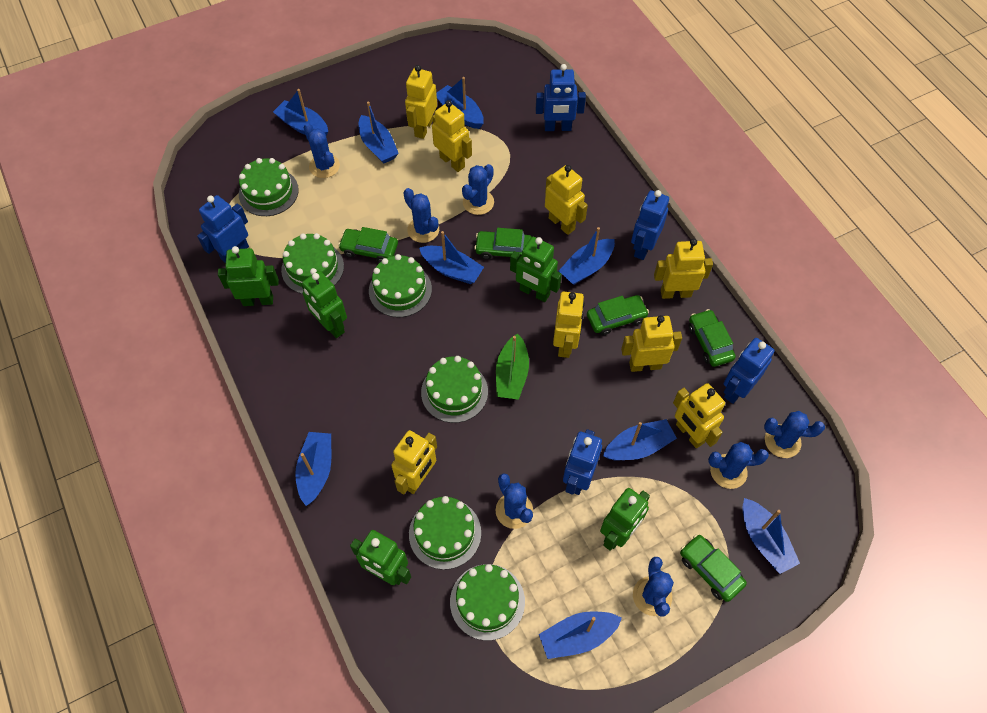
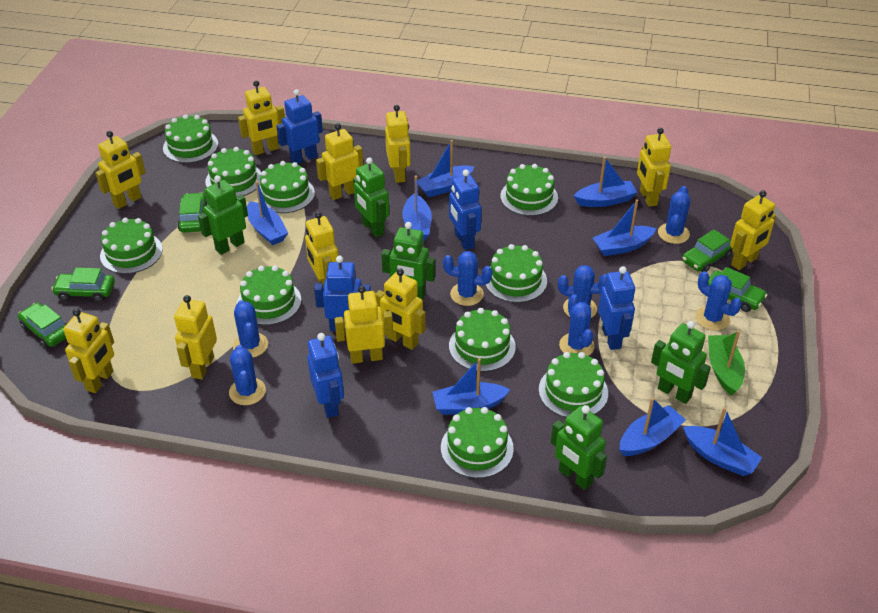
blue boat: [273,89,328,136] [295,432,331,506] [359,102,399,164] [419,231,484,284] [436,77,484,129] [539,611,622,659] [559,227,615,285] [603,419,677,460] [742,498,800,574] = 9 -> [247,181,288,245] [402,175,432,241] [417,140,474,197] [433,358,510,415] [574,157,637,207] [593,199,657,256] [619,397,686,456] [683,407,762,476] = 8
green cake: [239,158,299,216] [281,233,344,294] [369,254,432,317] [409,496,481,570] [421,356,488,423] [450,564,525,641] = 6 -> [100,218,163,274] [163,114,218,163] [205,147,261,197] [237,265,301,325] [257,161,315,213] [441,407,514,478] [449,308,516,372] [485,244,547,303] [500,164,558,216] [539,352,608,417] = 10
yellow robot: [391,430,437,494] [405,65,437,139] [432,100,472,172] [545,165,588,235] [553,292,585,358] [621,315,682,372] [654,239,713,299] [673,383,725,448] = 8 -> [63,309,114,393] [95,131,146,209] [174,295,217,380] [238,81,285,155] [305,212,338,288] [316,123,363,200] [335,286,393,364] [375,268,426,350] [385,105,411,183] [637,128,671,207] [730,190,776,270] = 11

